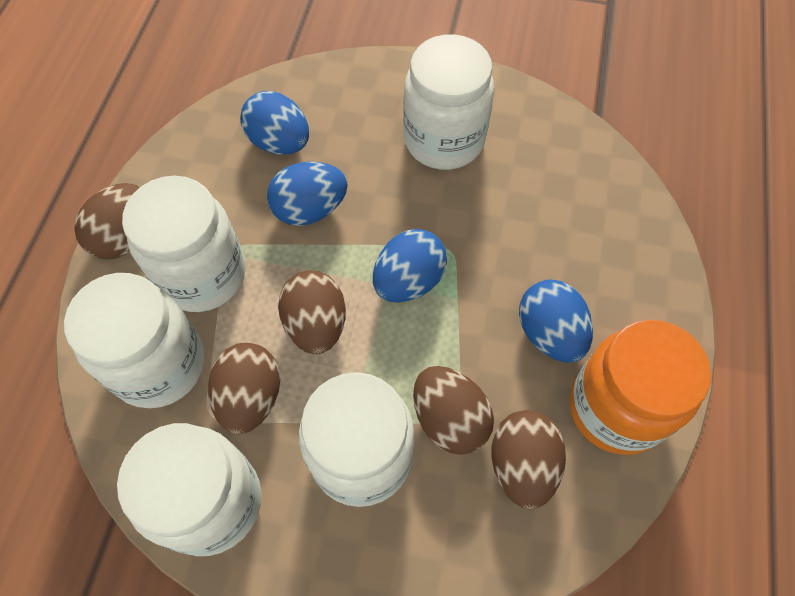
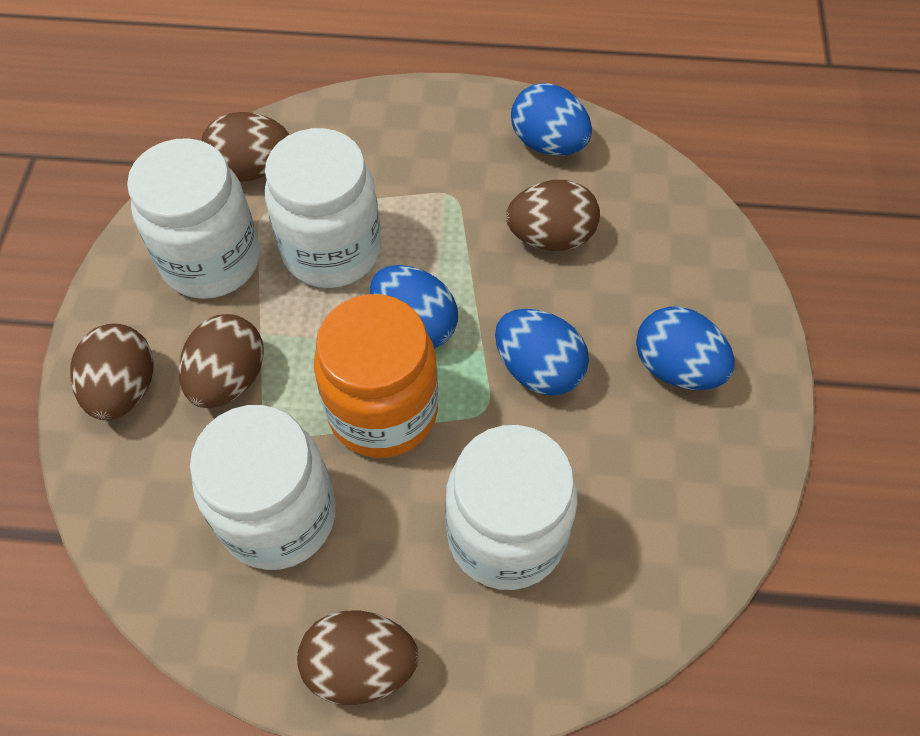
white jar: [64,273,204,408] [117,423,262,556] [122,175,246,312] [299,372,414,507] [403,34,494,170] = 5 -> [127,138,260,299] [190,405,336,570] [265,128,381,288] [445,425,578,590] = 4

